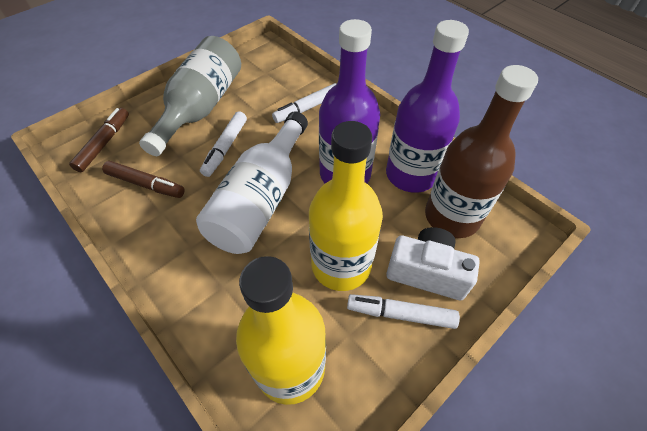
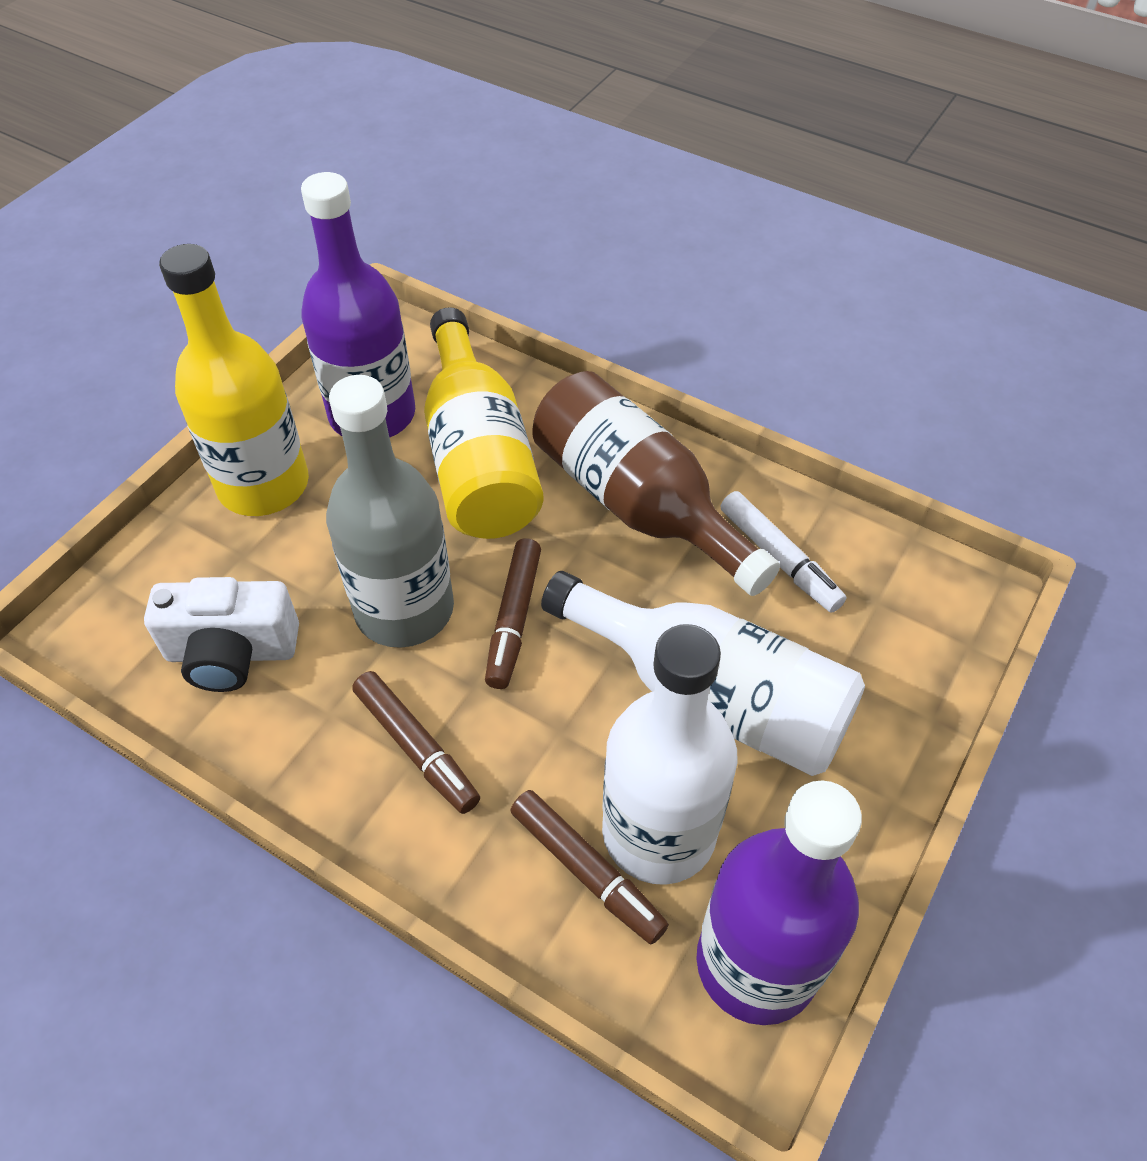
brown marker: [69,108,129,172] [102,161,185,198] = 2 -> [352,671,480,814] [485,538,541,689] [510,790,669,944] = 3
white bottle: [196,111,308,254] = 1 -> [541,571,865,776] [602,624,738,885] = 2
white marker: [200,111,247,177] [272,83,337,123] [347,294,460,329] = 3 -> [721,491,846,613] = 1

